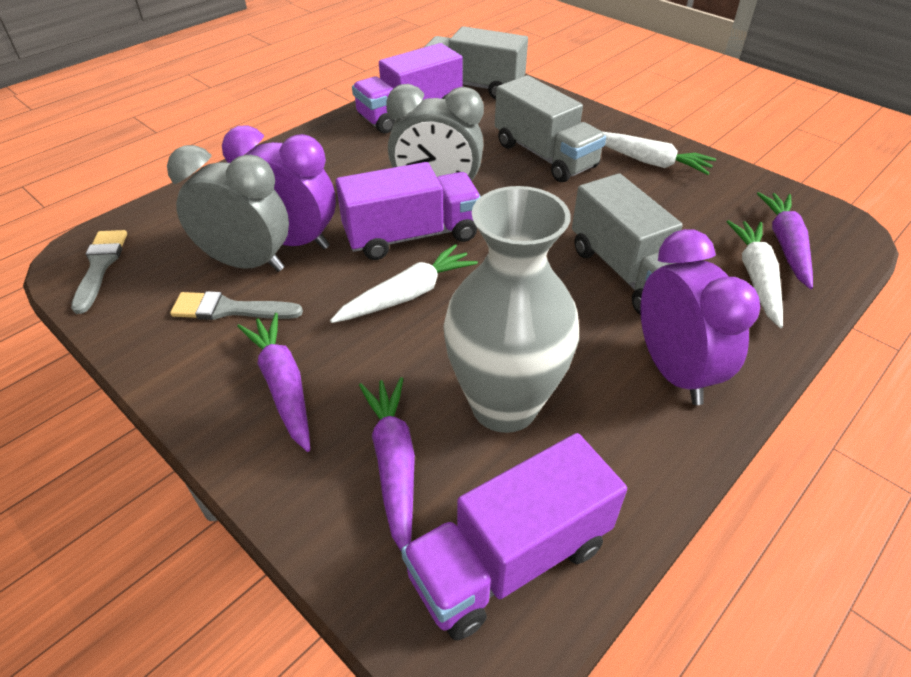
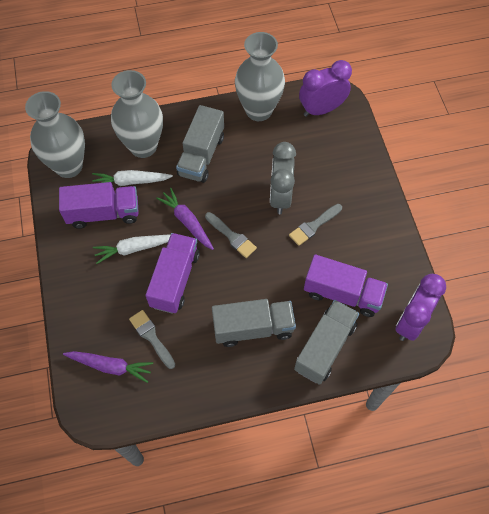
grey brush: [71,230,127,314] [170,291,303,320] = 2 -> [129,310,175,369] [205,212,257,258] [289,204,342,246] = 3
grey clock: [167,145,289,272] [386,84,484,181] = 2 -> [270,142,296,214] = 1
grey vase: [443,186,579,433] = 1 -> [25,91,85,178] [111,70,163,158] [235,32,285,121] = 3
purple carrot: [237,313,310,452] [359,377,415,551] [757,192,813,289] = 3 -> [63,351,153,383] [156,188,214,250] = 2
white carrot: [330,244,478,323] [603,132,716,175] [727,220,783,328] = 3 -> [92,170,173,186] [93,235,170,264] = 2

